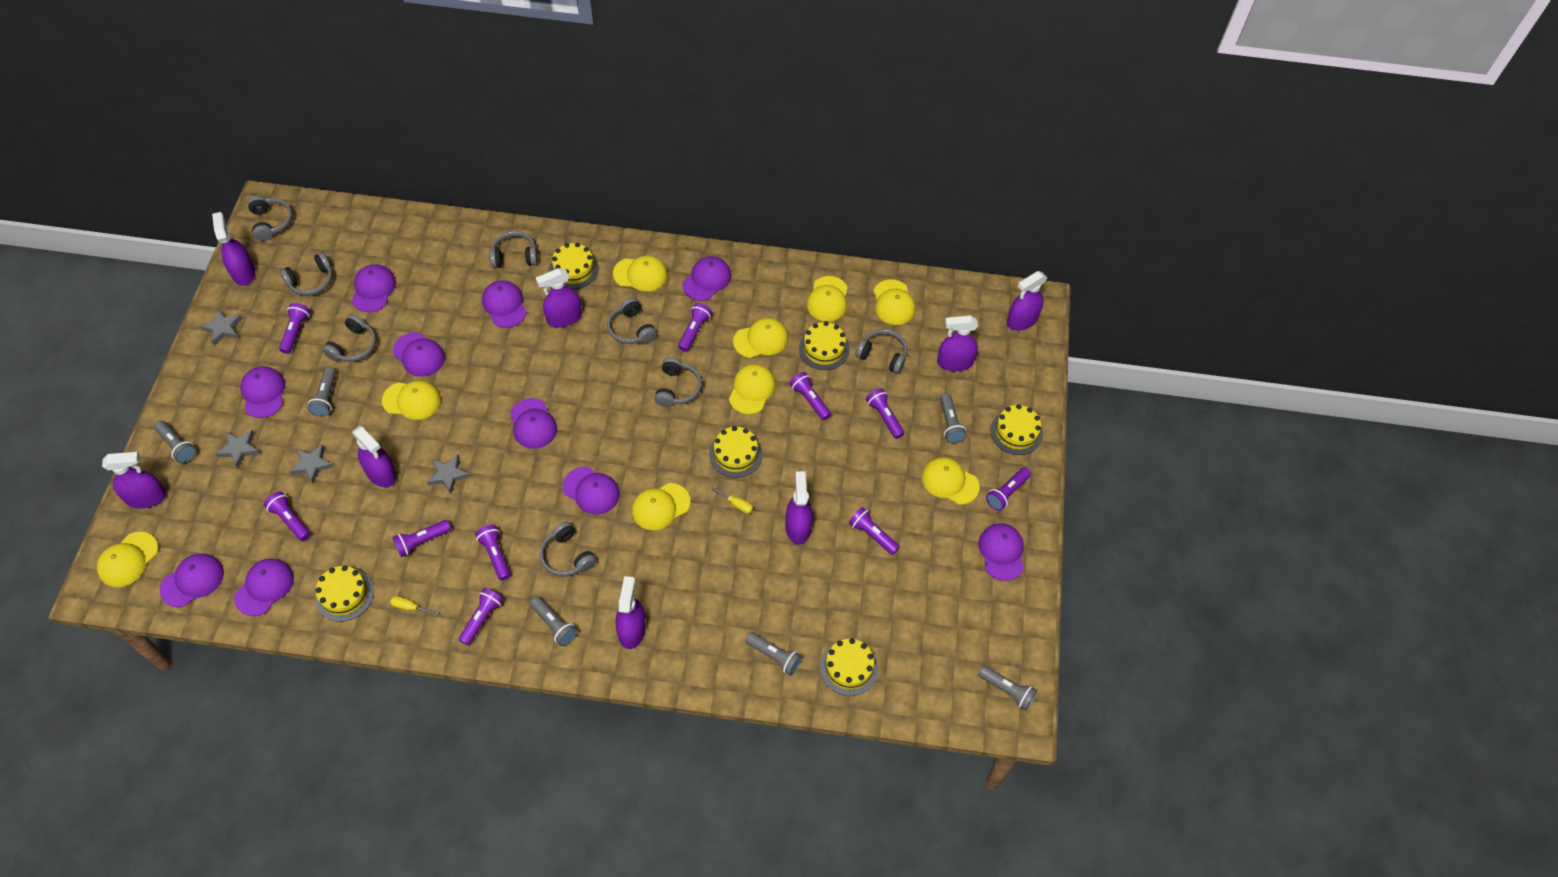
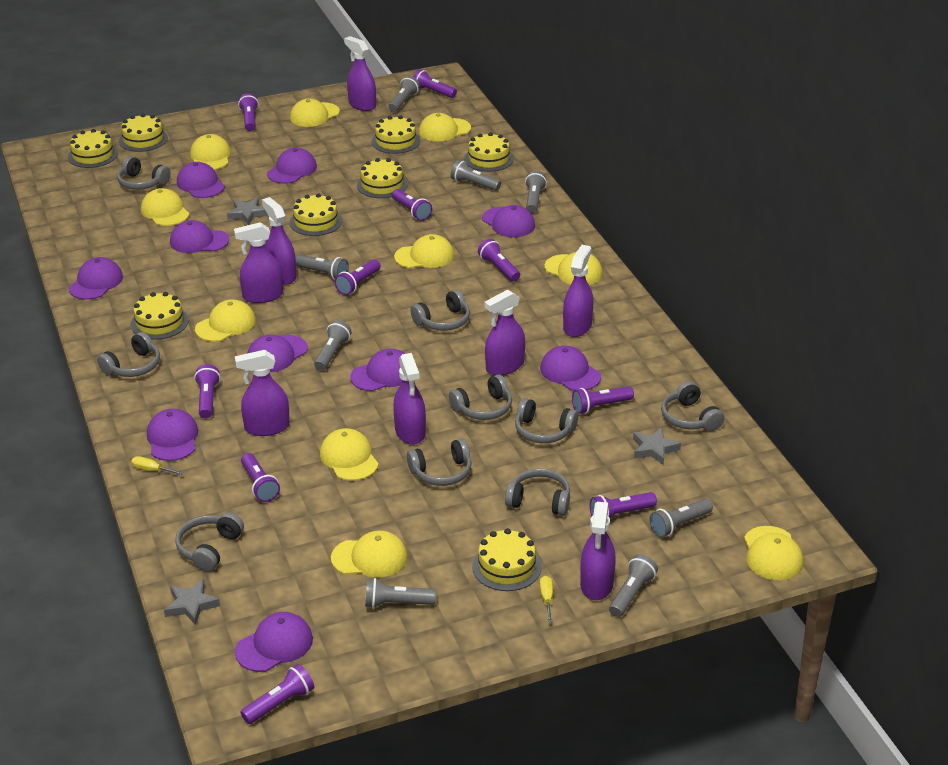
grey flashlight: [154,421,196,463] [308,367,336,417] [530,597,578,646] [746,632,802,676] [940,393,967,443] [978,665,1037,710] = 6 -> [295,255,349,280] [314,320,352,371] [365,578,436,608] [388,76,420,112] [451,160,501,191] [525,171,547,213] [609,554,658,617] [649,499,713,538] = 8
grey headphones: [248,196,293,241] [280,252,333,296] [322,314,376,362] [489,231,538,268] [539,521,597,577] [607,298,657,344] [654,357,702,407] [856,329,907,374] = 8 -> [97,332,160,377] [117,156,171,190] [175,513,244,571] [407,439,472,486] [411,290,470,331] [449,374,512,420] [505,468,570,516] [515,398,578,443] [661,381,724,431] = 9
grey star: [200,309,242,345] [215,430,260,469] [289,444,334,484] [427,455,470,494] = 4 -> [164,579,220,625] [227,198,268,225] [633,427,681,465] = 3
yellow cake: [315,565,374,622] [549,243,599,289] [709,426,762,478] [799,321,850,370] [820,638,878,696] [990,404,1043,455] = 6 -> [68,129,118,168] [119,114,168,152] [131,292,189,340] [290,193,342,236] [357,158,408,198] [372,116,420,154] [464,132,514,172] [472,528,542,591] = 8
yellow cap: [97,532,158,587] [382,381,441,420] [613,256,667,291] [632,483,691,530] [729,364,776,414] [733,318,788,358] [807,276,848,322] [873,280,916,325] [922,457,980,505] = 9 -> [141,188,190,226] [190,134,231,170] [195,299,256,342] [290,99,340,127] [320,428,379,481] [331,530,407,578] [394,234,454,268] [419,113,471,142] [544,252,603,285] [744,526,803,580] = 10

